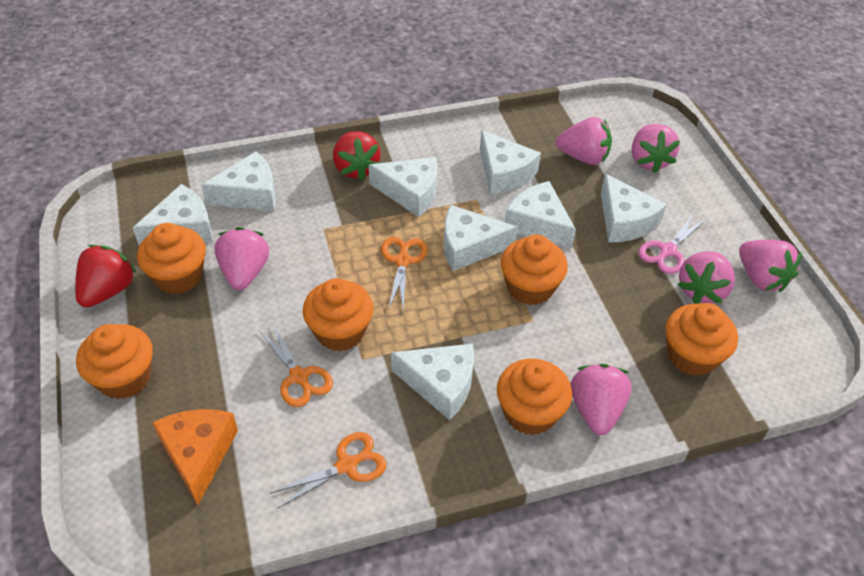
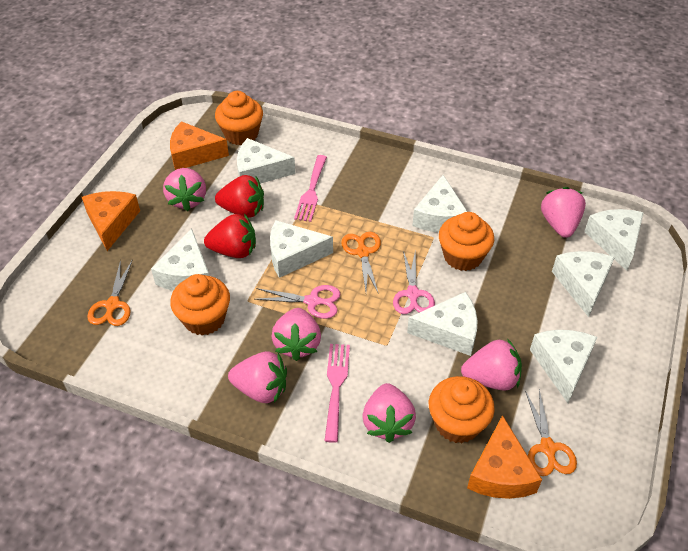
orange cheese: [152,409,238,505] = 1 -> [82,191,140,251] [170,121,229,170] [467,415,542,499] = 3
orange cupcake: [76,324,153,399] [137,223,206,294] [303,278,373,351] [497,359,572,435] [501,234,568,305] [666,303,738,376] = 6 -> [170,274,230,336] [215,91,263,145] [429,376,495,443] [439,212,494,271] = 4
pink fork: none = 0 -> [294,155,327,222] [324,344,350,443] = 2
pink scissors: [638,214,707,274] = 1 -> [255,285,340,319] [393,251,435,314] = 2

